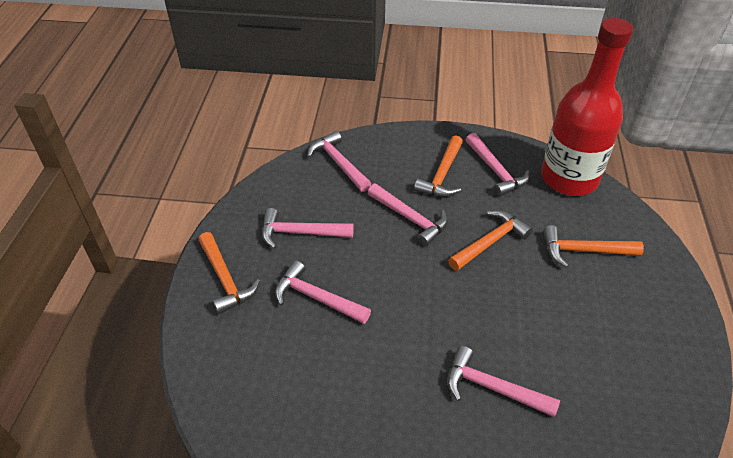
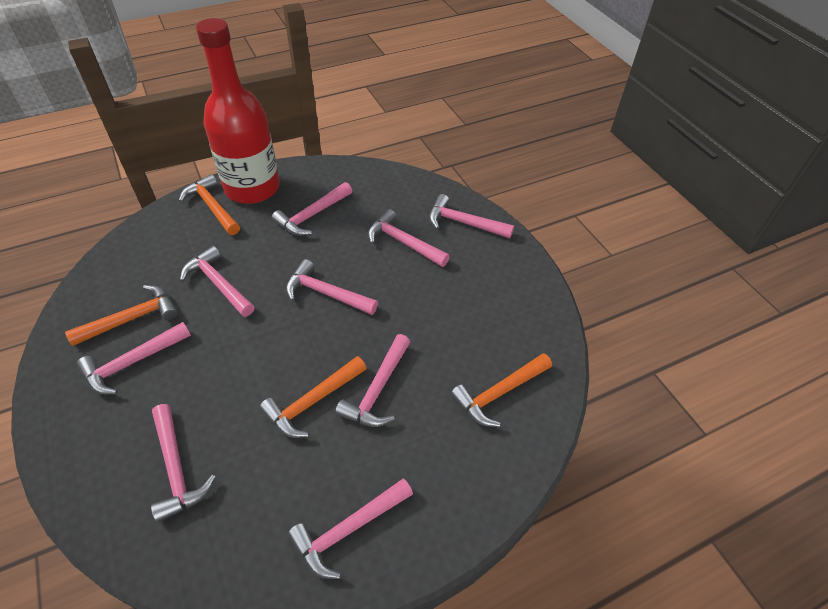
pink hammer: [262,208,354,249] [275,260,371,324] [307,131,371,192] [368,184,448,247] [447,346,560,417] [466,133,529,197] = 6 -> [76,322,191,394] [151,404,216,523] [180,246,255,317] [271,182,352,236] [286,259,378,315] [287,478,413,579] [335,334,410,427] [368,209,450,267] [429,194,514,238] = 9

